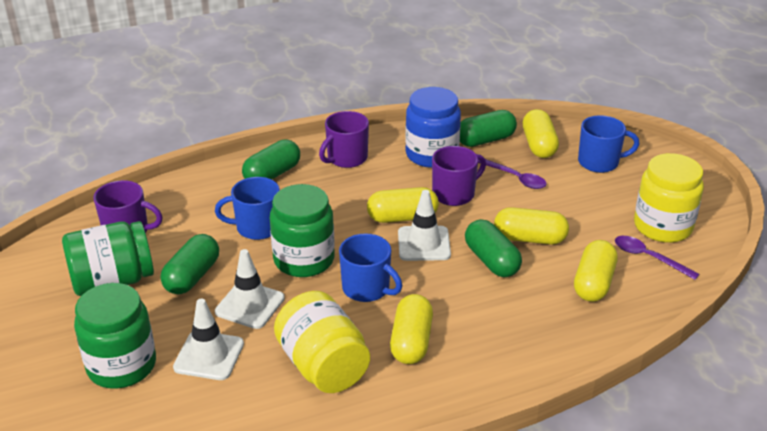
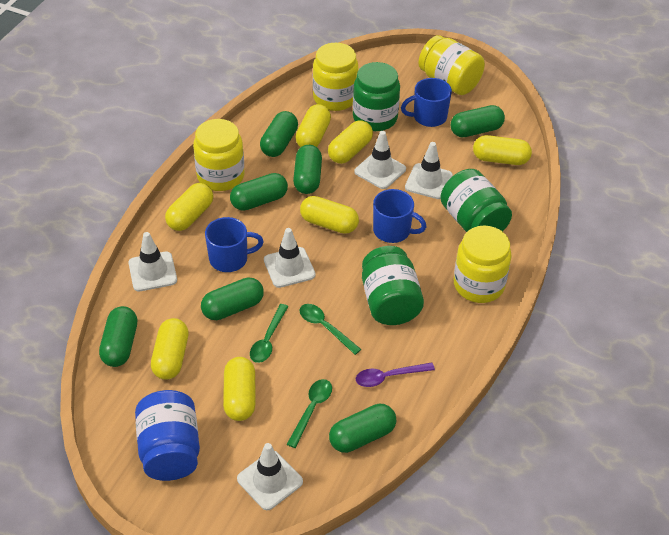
green capsule: [161,234,219,294] [242,140,300,179] [460,110,517,147] [465,219,522,277] = 4 -> [99,306,137,367] [201,277,264,320] [230,173,288,211] [260,111,298,157] [293,145,322,194] [329,404,396,453] [451,105,505,137] = 7
green spoon: none = 0 -> [250,304,288,363] [287,379,332,448] [299,304,361,355] = 3
purple mug: [93,180,163,233] [319,111,369,168] [432,146,486,206] = 3 -> none = 0
purple spoon: [478,159,547,189] [615,236,699,280] = 2 -> [356,363,435,387] = 1
white traffic cone: [173,299,244,380] [215,249,285,329] [398,190,451,261] = 3 -> [128,232,177,291] [237,443,303,510] [264,228,316,288] [354,131,406,189] [405,142,453,199] = 5
yellow capsule: [367,187,439,223] [390,294,433,364] [494,207,569,245] [523,109,559,158] [574,240,617,302] = 5 -> [151,318,189,380] [165,183,213,231] [223,357,255,421] [296,104,331,147] [300,196,359,234] [328,120,373,164] [473,135,532,165] = 7
yellow jar: [274,291,370,393] [634,153,704,243] = 2 -> [193,119,245,191] [313,43,359,111] [419,35,485,95] [454,226,512,303] = 4

